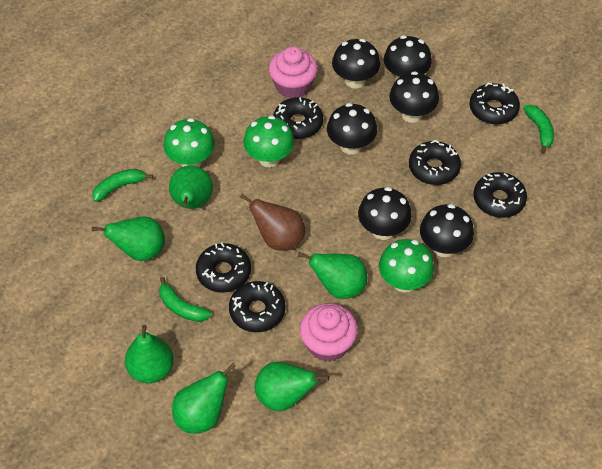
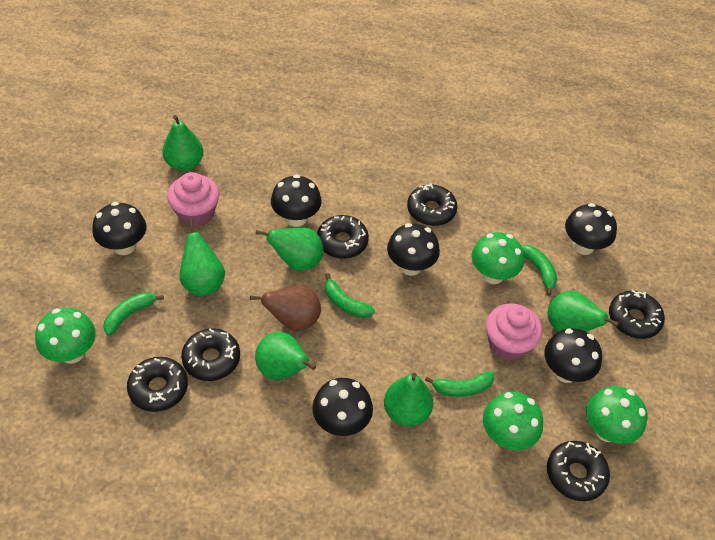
green banana: [93,169,153,202] [159,277,211,322] [523,105,554,153] = 3 -> [103,292,164,336] [325,273,375,318] [425,371,494,397] [522,245,557,296] = 4
green mushroom: [164,118,215,167] [243,116,294,168] [379,239,434,292] = 3 -> [35,308,96,364] [471,232,524,284] [483,391,543,450] [586,386,647,444] = 4

